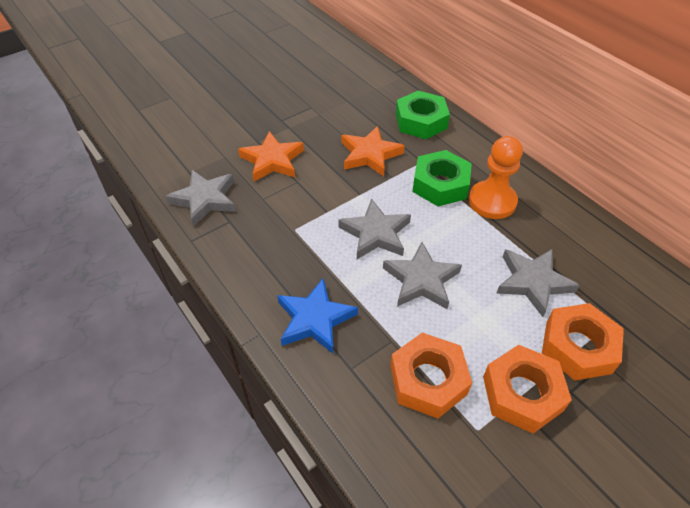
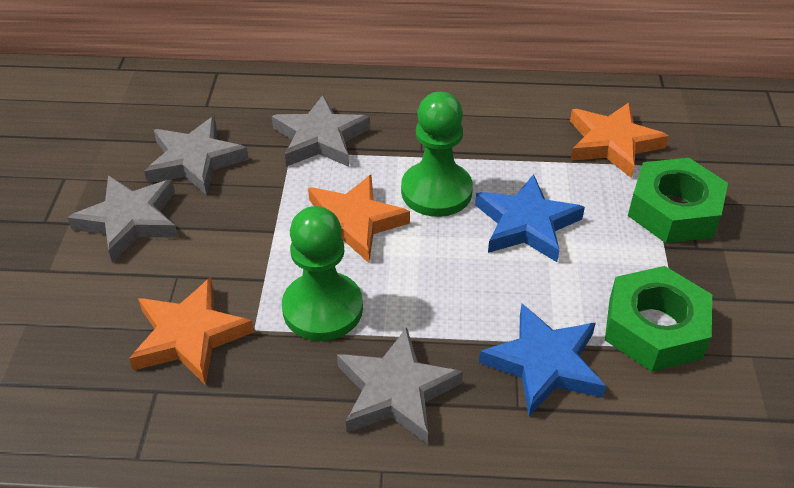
blue star: [277,278,358,353] = 1 -> [475,174,585,262] [479,304,606,416] = 2
green pawn: none = 0 -> [282,206,363,341] [401,92,473,217] = 2
orange nut: [390,332,472,419] [483,345,572,434] [542,303,624,381] = 3 -> none = 0
orange pawn: [469,136,523,219] = 1 -> none = 0
orange star: [238,131,304,181] [342,126,405,176] = 2 -> [129,277,254,385] [308,175,410,263] [570,102,669,178] = 3

